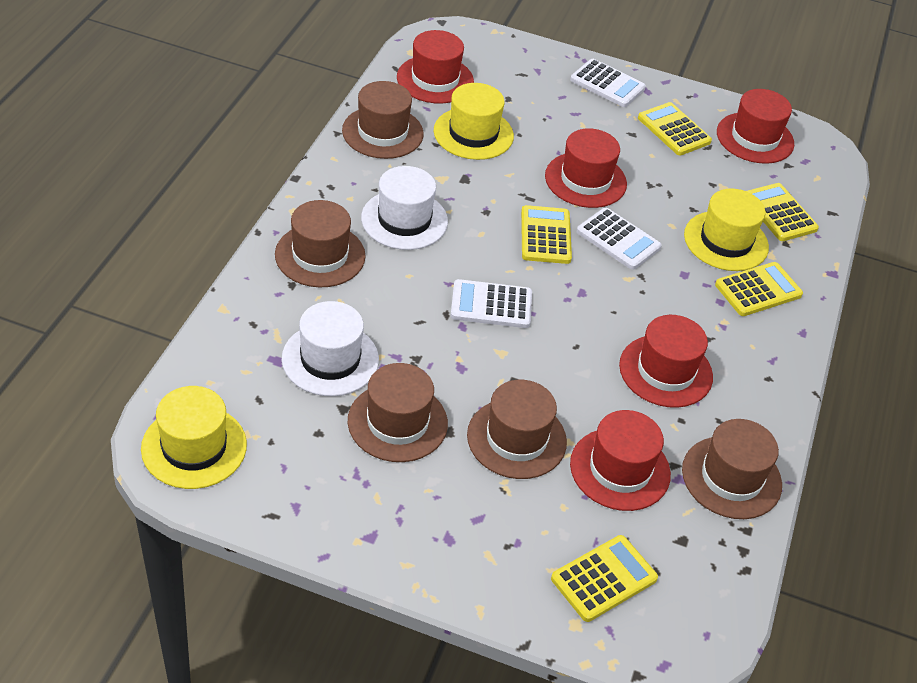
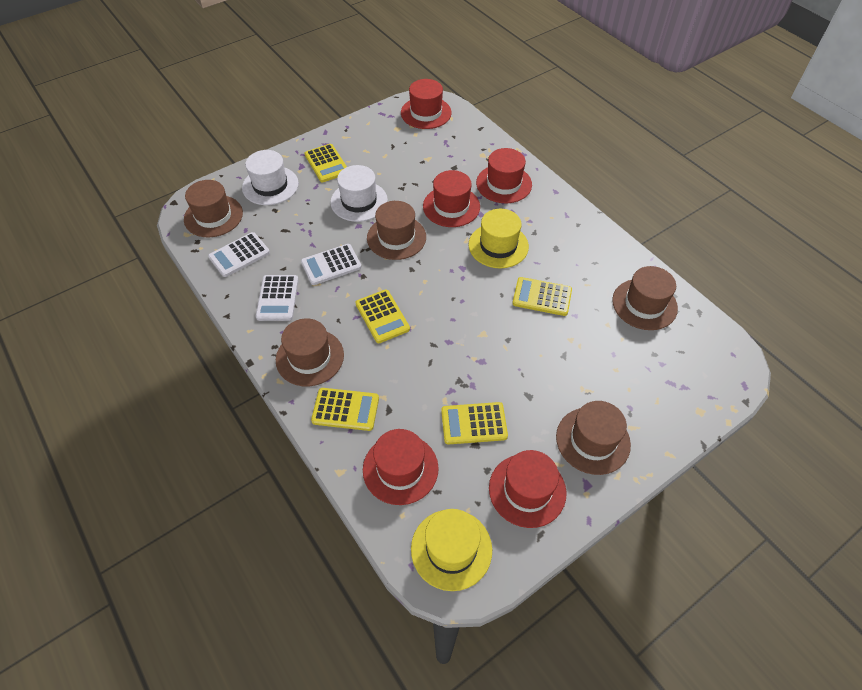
yellow hat: [141,386,247,489] [434,83,514,160] [684,188,769,271] = 3 -> [411,509,492,591] [468,209,529,268] = 2

